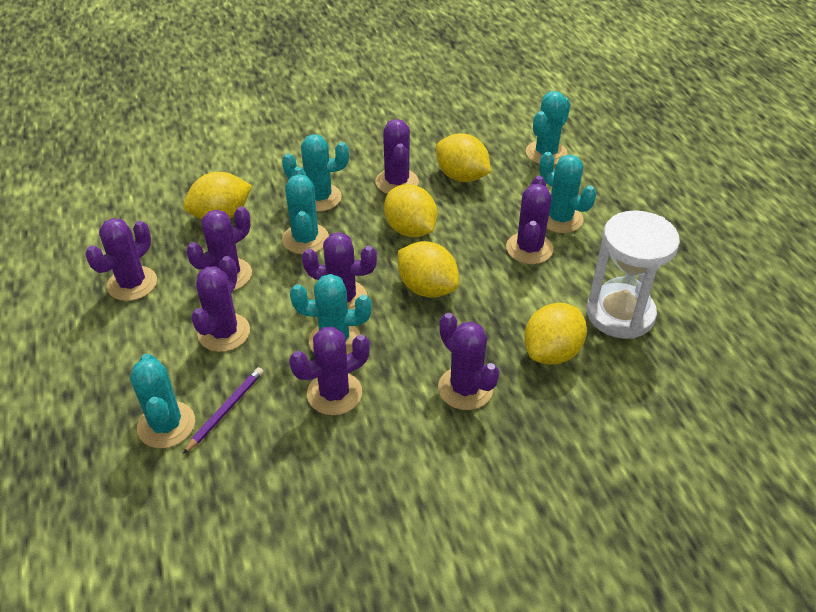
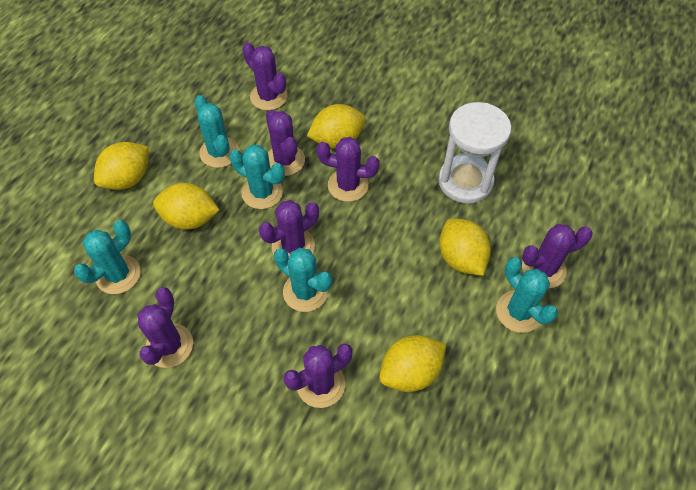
purple cactus: [85,218,157,301] [186,206,252,291] [191,256,250,352] [289,327,370,415] [302,232,377,309] [376,119,419,194] [438,313,499,410] [506,176,553,264] = 8 -> [138,287,193,368] [242,42,287,111] [259,200,319,257] [266,109,305,176] [283,343,353,408] [317,137,380,202] [522,224,593,288] = 7
purple pencil: [183,367,263,454] = 1 -> none = 0
turquoise cactus: [130,353,195,448] [282,134,349,212] [282,167,329,254] [290,274,372,355] [526,91,571,165] [539,152,596,233] = 6 -> [74,220,141,294] [194,95,239,168] [230,144,285,209] [274,248,332,312] [496,257,558,333] = 5

